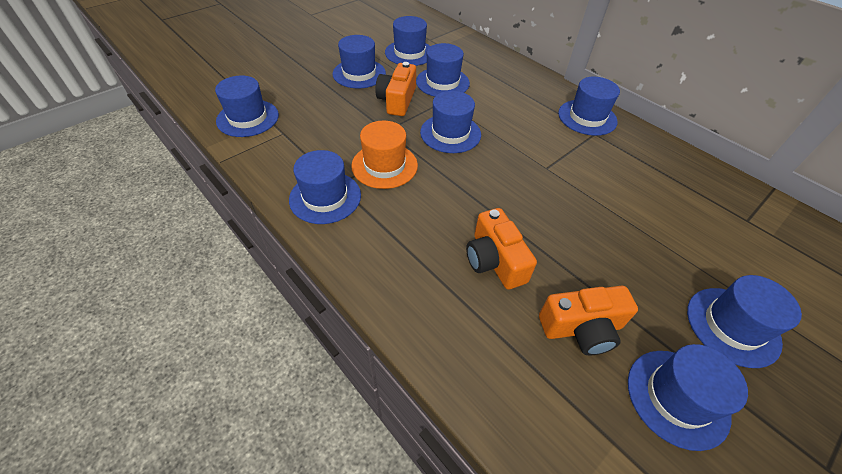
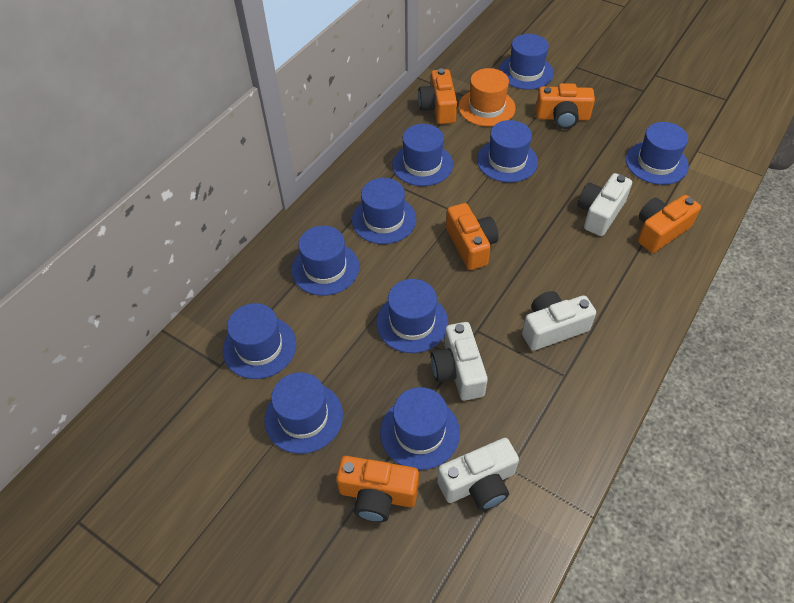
blue hat: [215,75,279,137] [289,150,361,224] [332,35,386,88] [385,16,430,66] [416,43,470,97] [420,91,481,153] [558,77,620,136] [628,344,748,451] [687,275,802,368] = 9 -> [223,303,296,379] [264,373,343,454] [291,226,359,296] [352,178,416,244] [376,279,448,353] [380,387,460,470] [392,124,453,186] [477,120,538,183] [499,34,554,90] [626,122,689,185] = 10
orange camera: [375,62,416,116] [466,208,537,289] [539,286,638,355] = 3 -> [336,456,419,522] [418,68,457,124] [446,203,499,270] [536,83,595,129] [638,195,701,253] = 5
white camera: none = 0 -> [431,322,488,401] [437,438,519,510] [522,291,596,351] [577,173,632,236] = 4

